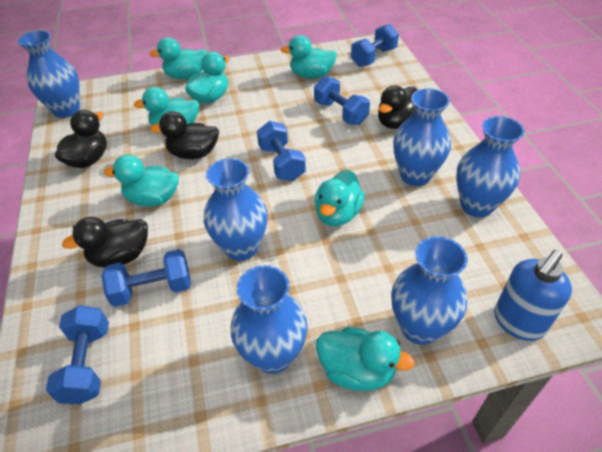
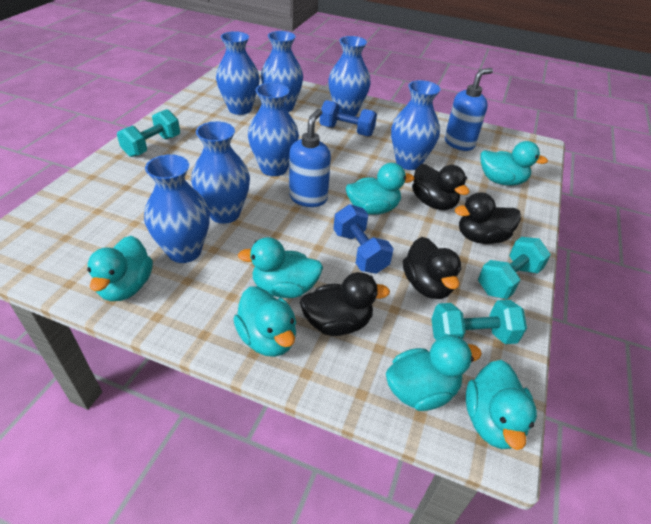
blue dumbbell: [46,305,109,405] [101,249,191,307] [257,121,306,181] [314,76,370,125] [351,24,399,67] = 5 -> [320,100,377,137] [334,204,394,274] = 2
blue soap dispenser: [494,250,572,341] = 1 -> [289,109,331,207] [445,68,493,151] = 2
blue vase: [18,30,80,118] [204,158,268,261] [231,265,308,374] [391,236,468,345] [393,88,451,186] [456,116,524,217] = 6 -> [144,154,210,263] [191,121,250,224] [216,31,260,115] [248,83,299,176] [261,31,303,112] [328,36,371,116] [391,80,441,170] = 7
turquoise dumbbell: none = 0 -> [117,109,180,157] [432,300,527,344] [478,237,551,299] = 3

